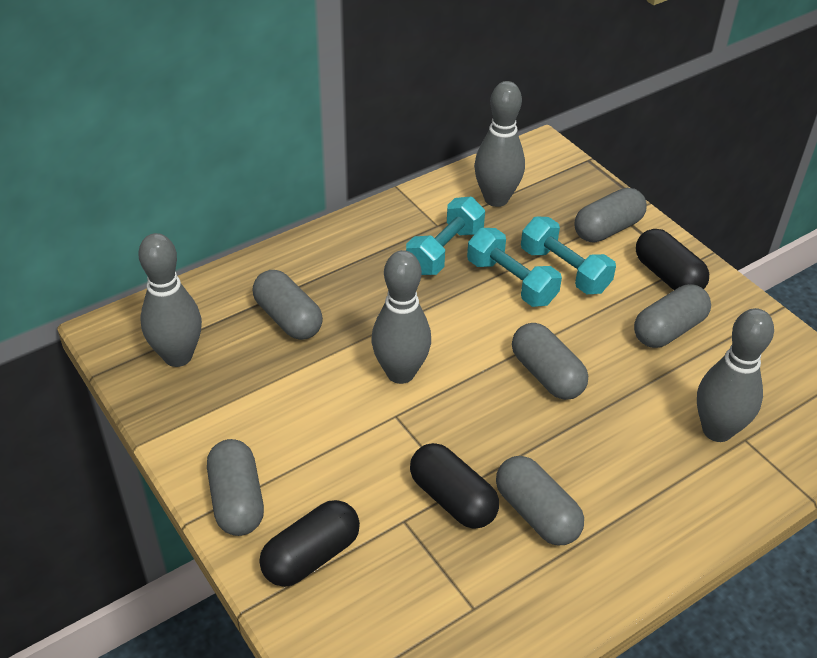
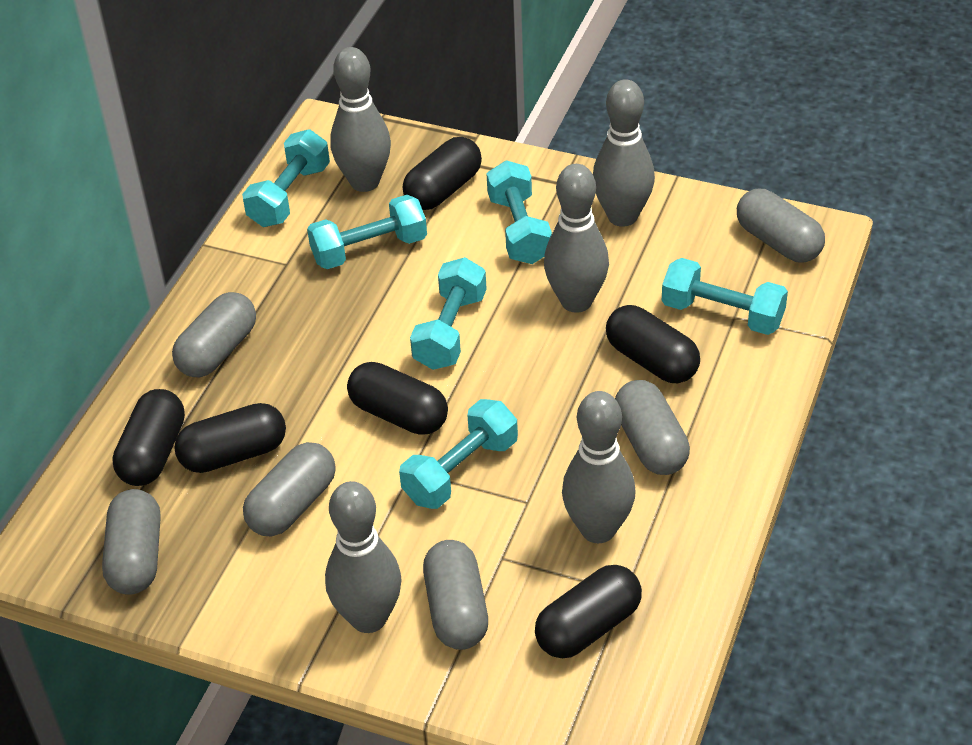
black capsule: [259,500,360,587] [410,443,499,528] [636,229,709,290] = 3 -> [112,389,185,486] [174,403,286,473] [347,362,448,435] [403,137,482,210] [535,565,642,658] [606,305,700,383] = 6
grey bowling pin: [139,233,202,367] [371,250,431,384] [474,81,525,207] [697,308,774,442] = 4 -> [325,481,402,633] [330,47,391,192] [544,164,609,313] [562,391,636,543] [593,79,655,227] = 5
turquoise dumbbell: [406,197,485,275] [467,228,562,307] [521,216,616,294] = 3 -> [242,129,330,227] [307,195,427,269] [399,399,518,509] [410,257,487,370] [486,160,552,264] [662,258,788,335] = 6

